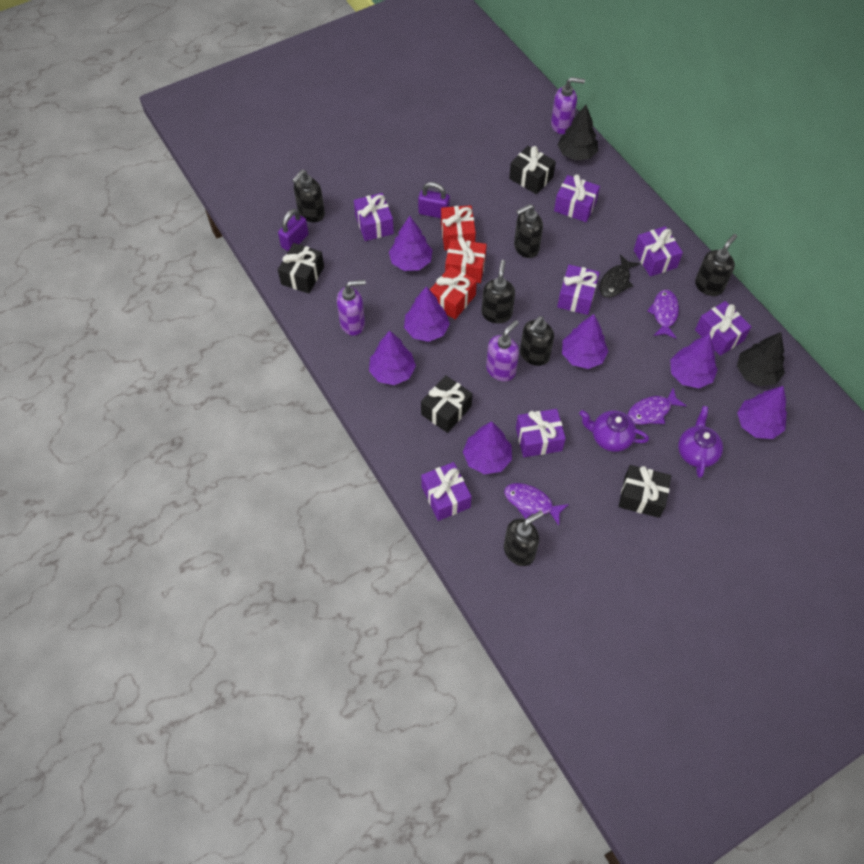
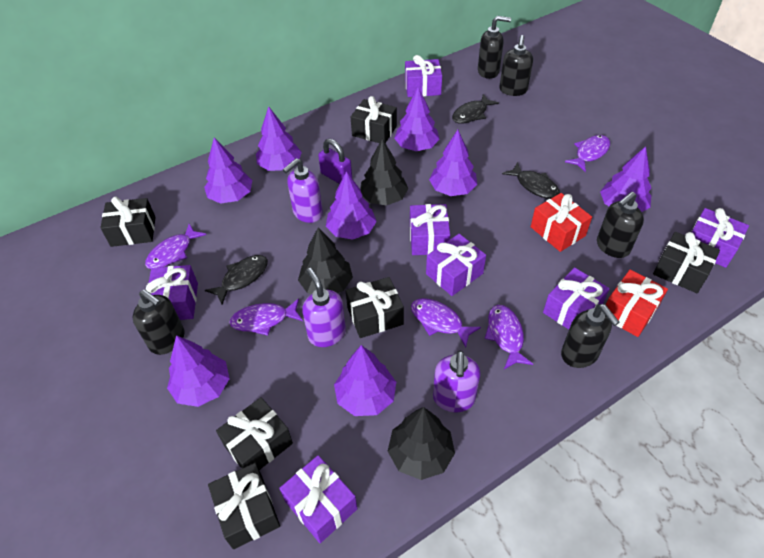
black fish: [600,254,640,298] = 1 -> [205,255,268,304] [452,94,499,124] [502,162,560,199] = 3
black gift: [278,243,324,294] [421,375,472,433] [509,146,556,194] [619,465,671,518] = 4 -> [100,197,156,247] [208,463,280,549] [216,397,293,470] [345,277,404,338] [351,96,397,143] [653,232,720,293] = 6
black soap dispenser: [292,170,325,222] [482,260,515,323] [504,511,544,566] [514,204,543,258] [520,316,554,366] [695,234,737,296] = 6 -> [133,289,185,355] [478,16,511,79] [499,35,533,96] [561,304,620,368] [597,192,644,258] = 5
black tree: [558,105,598,161] [737,332,785,387] = 2 -> [298,227,353,294] [360,139,408,205] [388,407,455,480] = 3
purple fish: [504,483,569,525] [627,388,687,425] [647,290,679,339] = 3 -> [145,224,206,269] [229,299,303,336] [411,298,481,348] [485,305,533,369] [565,135,610,172] = 5
purple padlock: [278,209,309,251] [418,182,450,218] = 2 -> [318,139,352,184] = 1
purple teapot: [579,410,649,452] [678,406,723,478] = 2 -> none = 0
purple tree: [369,330,416,385] [389,216,433,271] [404,287,450,342] [463,421,512,474] [562,314,608,369] [670,334,718,388] [737,386,787,439] = 7 -> [167,335,230,407] [204,138,252,204] [256,106,302,171] [326,171,377,240] [334,345,396,416] [394,87,440,151] [429,130,477,196] [600,146,651,212] = 8
red gift: [430,266,477,319] [441,205,476,250] [445,237,487,283] = 3 -> [531,193,592,252] [606,270,668,337] = 2

